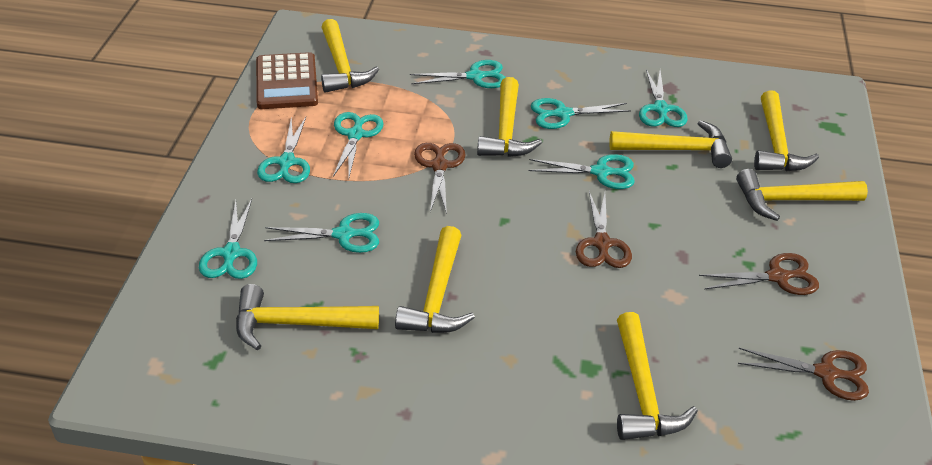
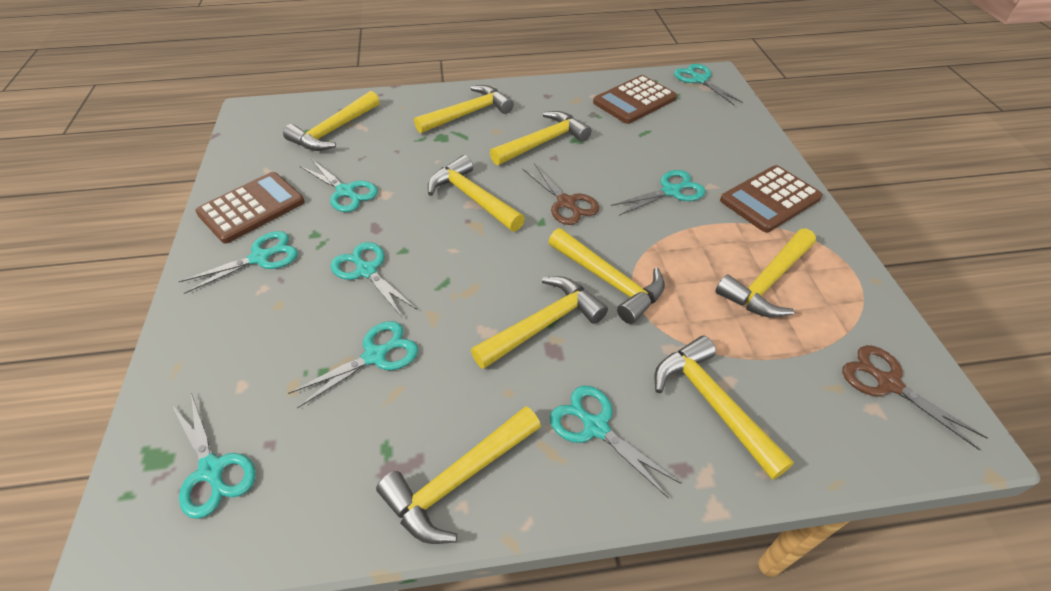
brown calculator: [256,52,318,109] = 1 -> [195,172,305,244] [593,75,677,124] [720,165,823,232] = 3
brown scissors: [414,143,465,214] [576,191,632,268] [699,253,819,295] [738,348,869,401] = 4 -> [522,163,599,225] [842,345,988,451] = 2
yellow hammer: [236,284,379,350] [321,19,379,93] [395,226,475,333] [477,77,542,157] [609,120,732,168] [617,312,698,440] [736,169,868,221] [754,90,819,171] = 8 -> [283,91,380,151] [376,406,541,544] [414,85,514,133] [428,155,525,232] [471,276,608,369] [490,111,591,165] [549,228,665,324] [655,336,794,480] [715,229,816,318] = 9

